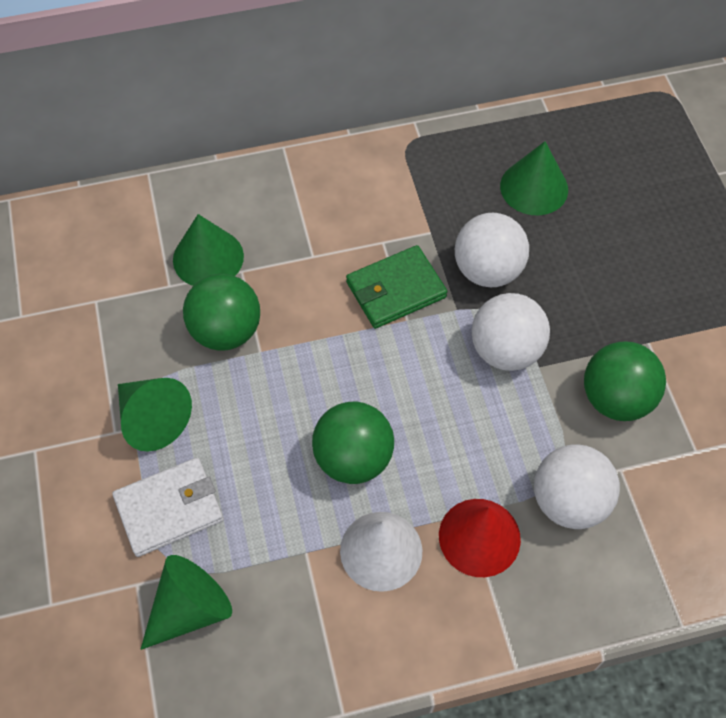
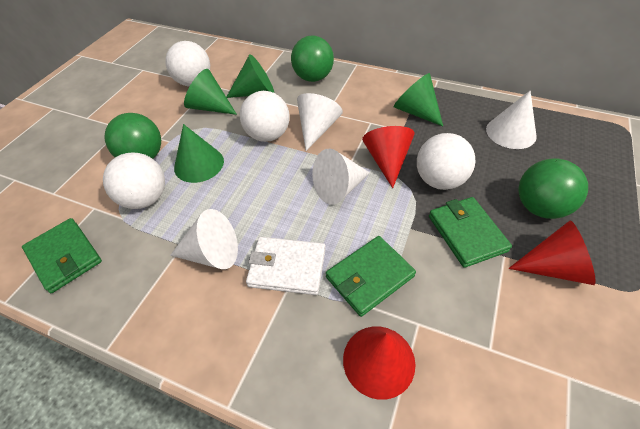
green wallet: [346,245,447,329] = 1 -> [22,218,102,293] [326,236,416,317] [429,197,512,268] = 3
red cone: [439,499,521,577] = 1 -> [343,327,415,400] [362,126,415,188] [508,221,596,285] = 3
white ball: [455,213,529,287] [472,293,550,371] [534,444,620,529] = 3 -> [103,153,165,209] [165,41,210,86] [240,91,290,142] [417,133,476,190] = 4
white cone: [340,512,422,592] = 1 -> [170,209,238,269] [297,93,343,151] [312,148,370,205] [486,91,537,149] = 4

